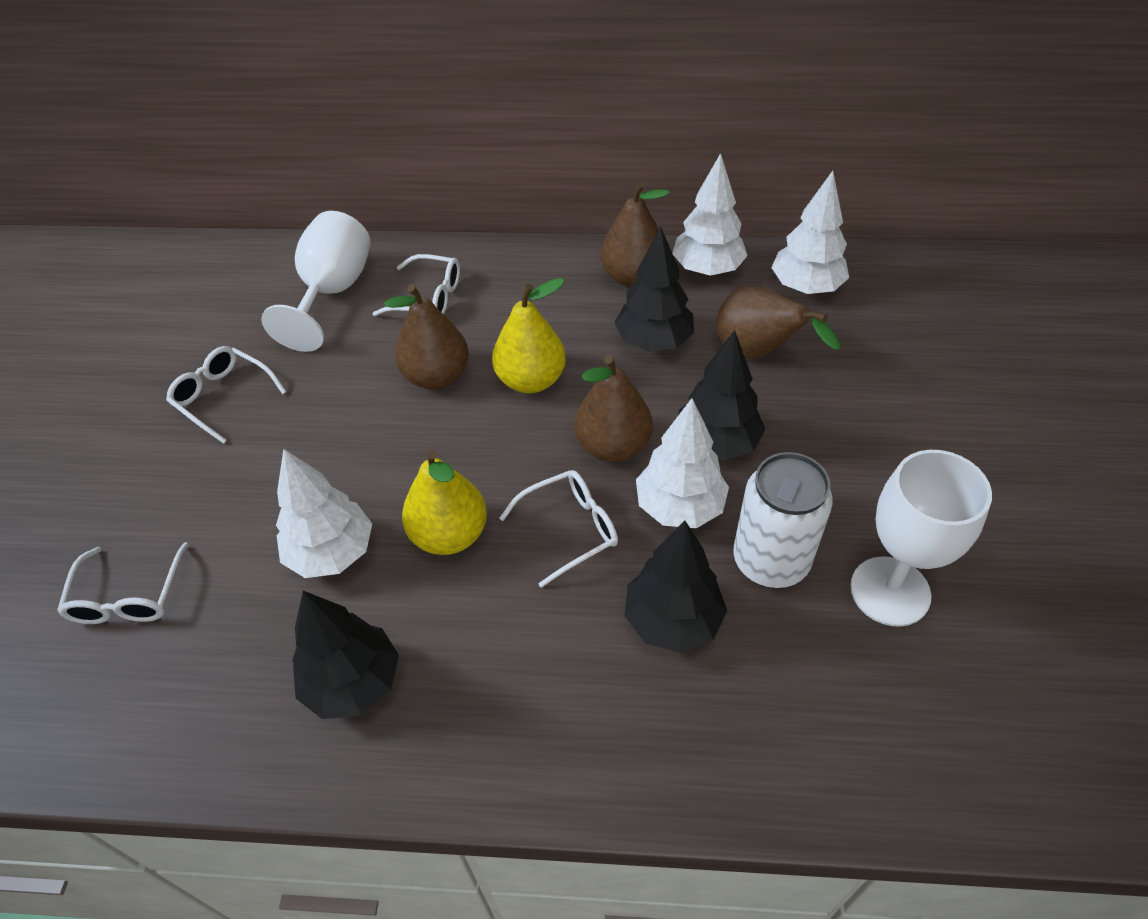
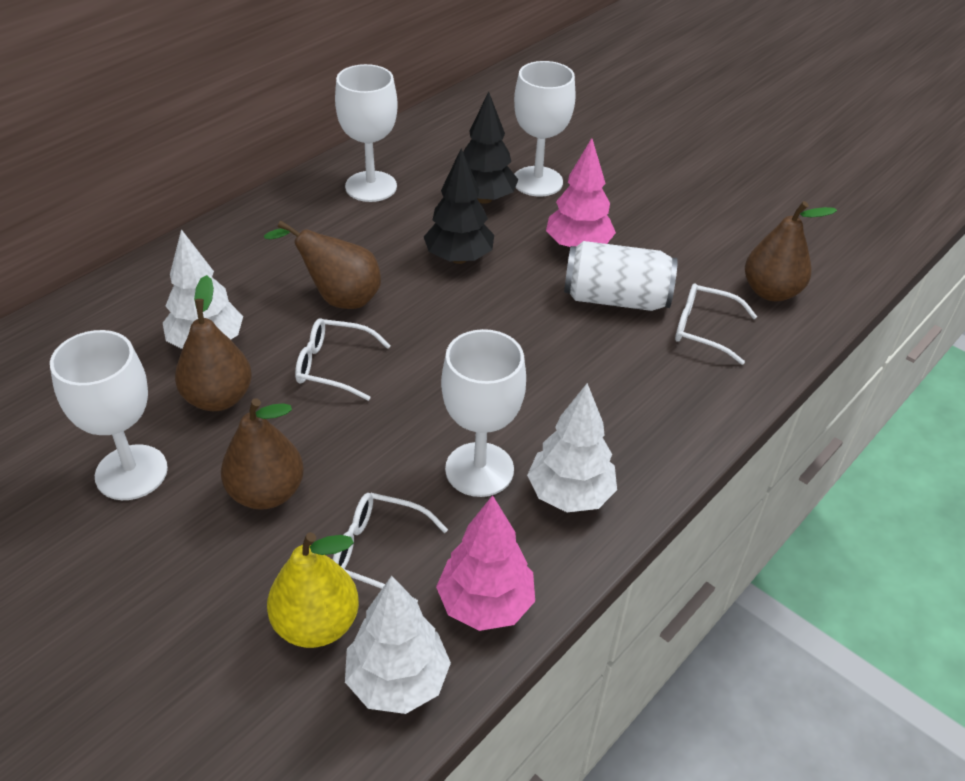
black tree: [292,591,399,719] [615,226,694,352] [624,521,727,653] [679,330,766,460] = 4 -> [424,148,494,264] [463,91,519,204] = 2
pink tree: none = 0 -> [436,495,535,631] [546,138,616,247] = 2
white glasses: [57,542,189,624] [166,346,287,444] [372,254,460,316] [499,470,618,588] = 4 -> [295,318,391,401] [332,493,448,603] [675,283,757,365] = 3
white goblet: [261,211,370,352] [850,450,992,627] = 2 -> [50,330,168,500] [335,64,398,202] [441,329,526,497] [514,61,576,197] = 4
white tree: [276,449,372,578] [636,398,729,528] [672,153,748,276] [771,171,849,294] = 4 -> [163,229,243,349] [345,576,451,714] [527,383,617,512] = 3
yellow pear: [402,450,487,555] [492,278,566,393] = 2 -> [267,532,359,648] = 1

